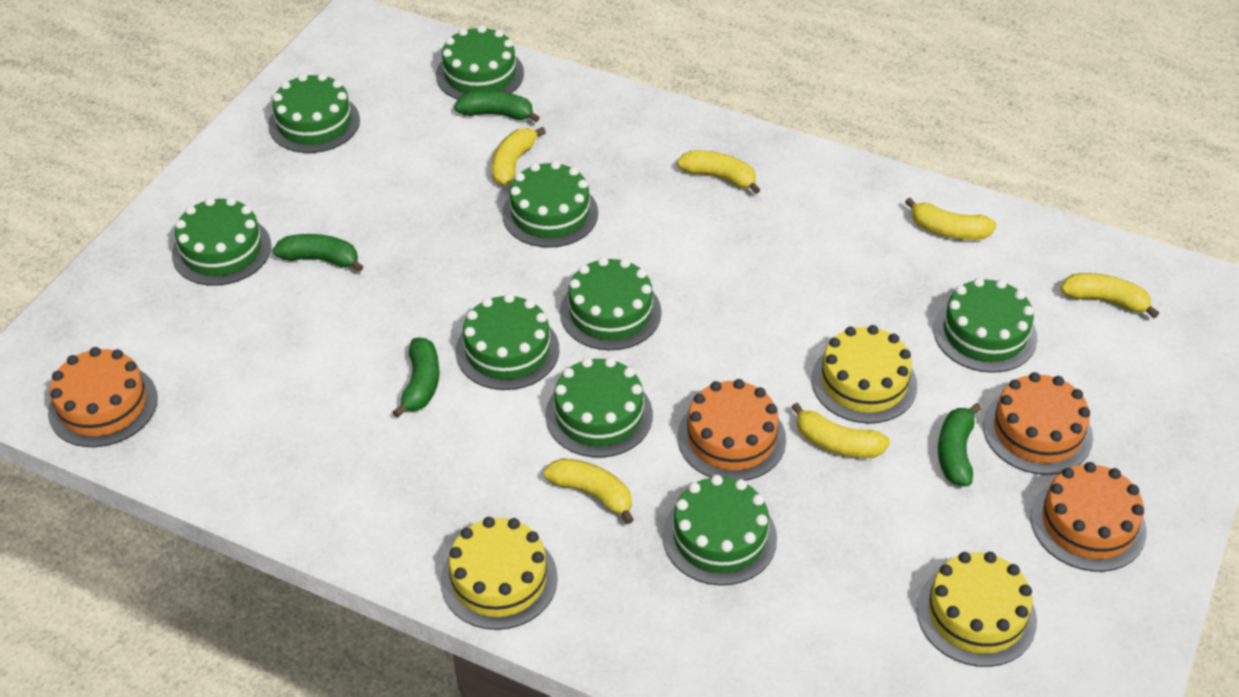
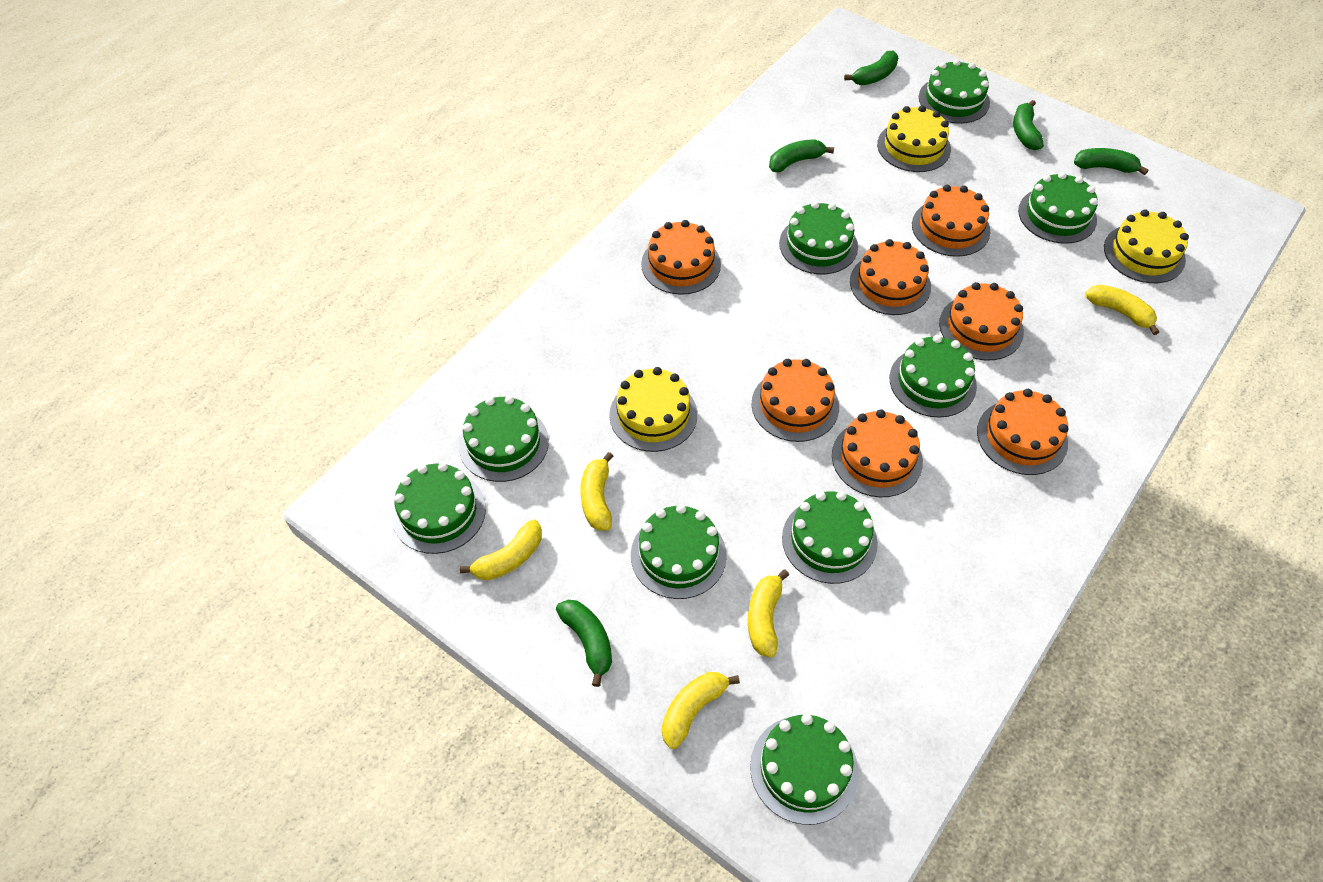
green banana: [273,234,363,272] [393,338,440,418] [454,91,540,123] [938,403,982,486] = 4 -> [556,600,612,687] [769,139,834,172] [844,51,898,85] [1013,100,1044,150] [1074,148,1148,175] = 5
orange cake: [48,347,158,447] [677,379,786,481] [983,372,1093,475] [1031,462,1147,572] = 4 -> [641,220,721,295] [752,359,839,442] [832,409,923,497] [850,239,931,315] [912,185,990,257] [939,282,1024,360] [977,389,1068,475] = 7
yellow banana: [492,127,546,186] [544,458,634,524] [677,150,760,194] [791,403,890,458] [905,198,996,240] [1060,273,1159,318] = 6 -> [460,520,542,580] [580,452,614,531] [662,672,740,749] [748,570,789,658] [1085,285,1159,335] = 5

